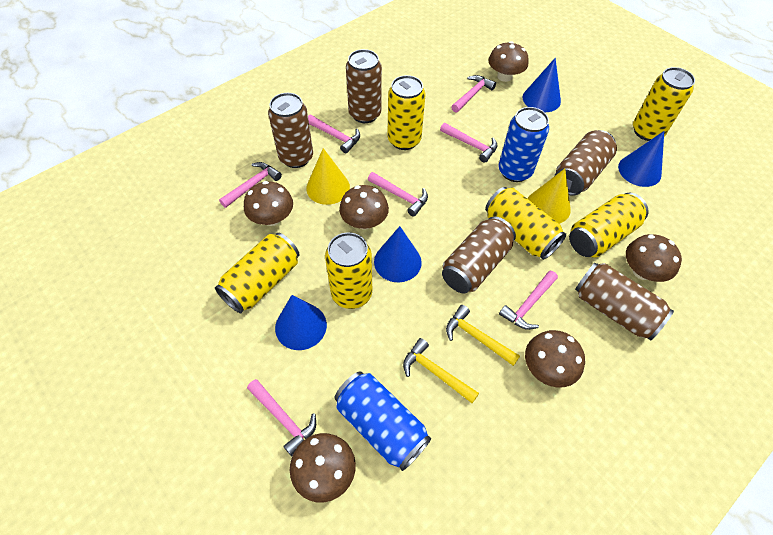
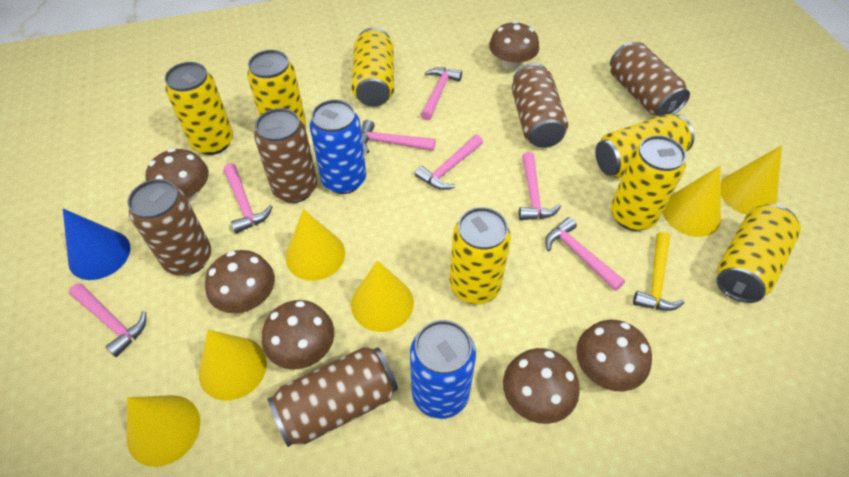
blue cone: [275,295,327,350] [374,226,422,282] [523,58,561,112] [618,131,664,187] = 4 -> [63,209,130,280] = 1
yellow can: [215,233,300,313] [325,232,372,309] [387,75,425,150] [485,187,566,260] [569,193,649,257] [633,67,695,141] = 6 -> [165,62,233,155] [247,50,306,126] [352,28,394,107] [450,207,511,304] [595,114,695,178] [611,135,686,231] [716,204,801,303] = 7
yellow cone: [306,148,350,205] [527,169,571,224] = 2 -> [127,395,200,467] [199,330,267,401] [286,209,345,281] [351,260,414,332] [663,166,721,237] [721,145,782,215] = 6
yellow hammer: [403,338,479,403] [446,305,520,366] = 2 -> [633,232,684,311] = 1

